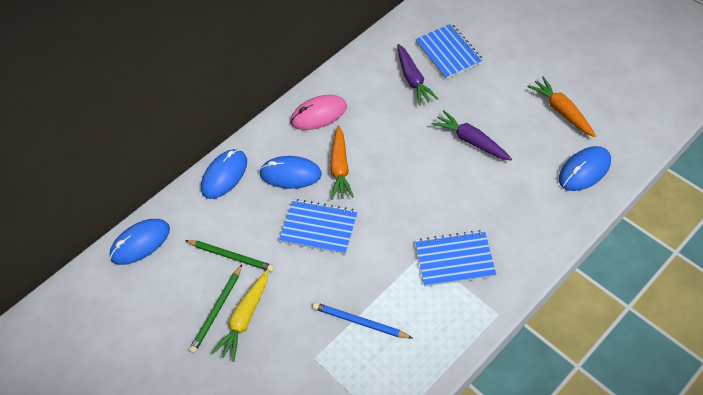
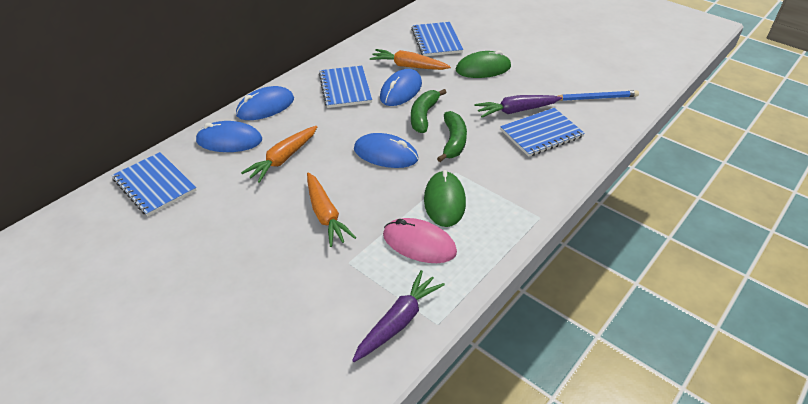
blue notebook: [279,199,358,254] [415,23,483,79] [415,230,496,287] = 3 -> [112,152,197,216] [319,66,372,108] [411,22,463,56] [500,108,585,157] = 4
green banana: none = 0 -> [411,89,447,133] [437,111,467,162] = 2
green mouse: none = 0 -> [424,170,466,227] [456,50,511,78] = 2
green pencil: [185,240,274,272] [189,264,242,353] = 2 -> none = 0
orange carrot: [330,125,354,200] [527,77,596,137] = 2 -> [241,126,317,183] [307,173,356,247] [370,49,451,70] = 3
yellow carrot: [212,270,268,362] = 1 -> none = 0

